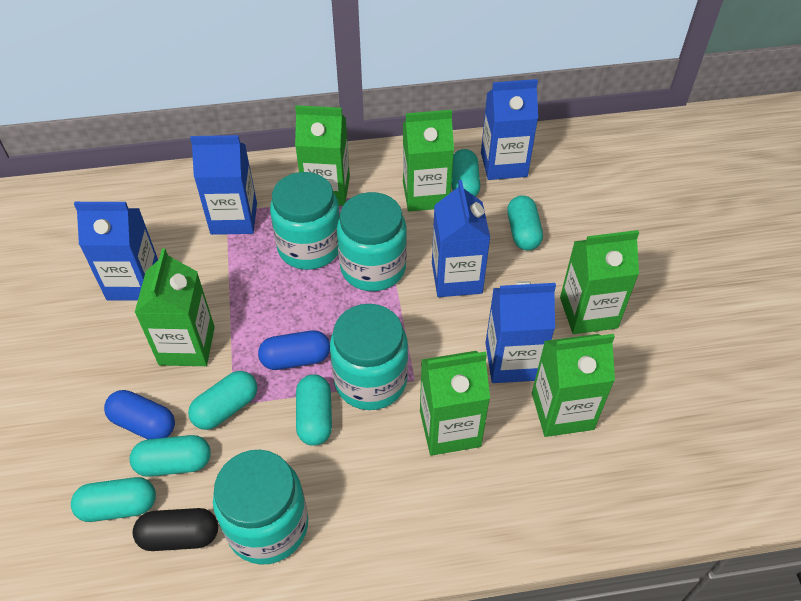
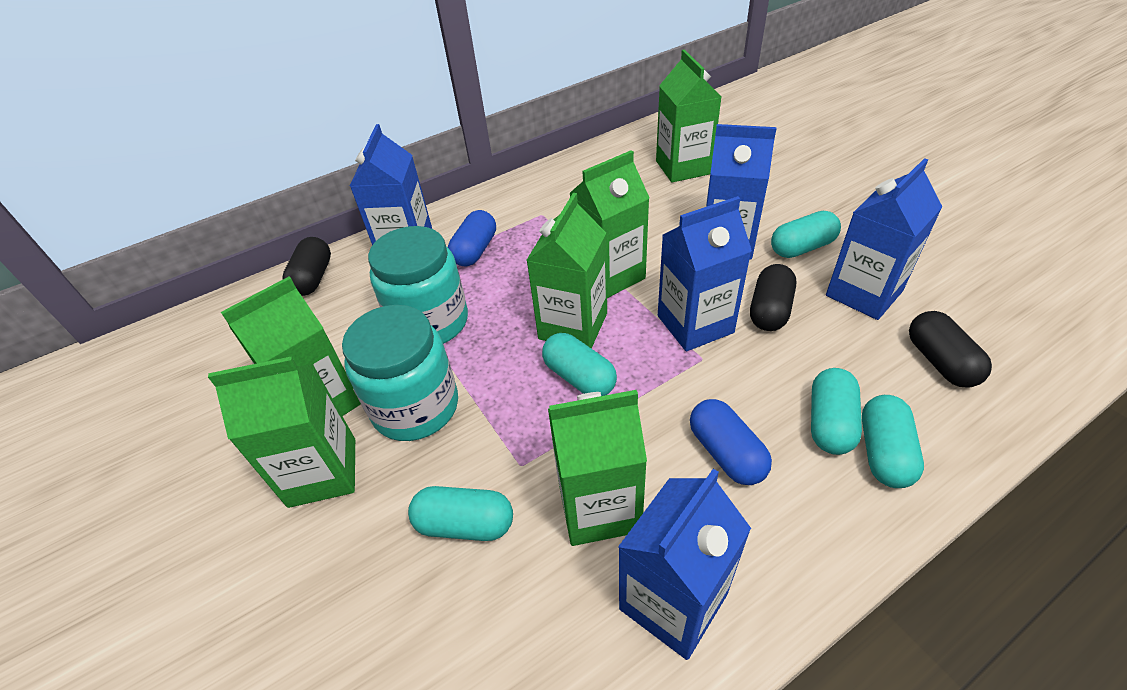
black capsule: [133,508,218,551] = 1 -> [282,237,331,296] [750,264,796,331] [909,311,992,388] = 3
turquoise capsule: [71,477,156,522] [130,435,211,477] [188,371,258,430] [296,374,332,446] [452,149,480,197] [507,195,543,250] = 6 -> [408,486,513,541] [542,333,617,396] [771,211,841,258] [811,368,862,455] [862,395,924,488] = 5
turquoise jar: [213,450,308,565] [270,172,340,270] [330,304,408,410] [337,192,407,291] = 4 -> [342,305,458,441] [368,226,468,344] = 2

